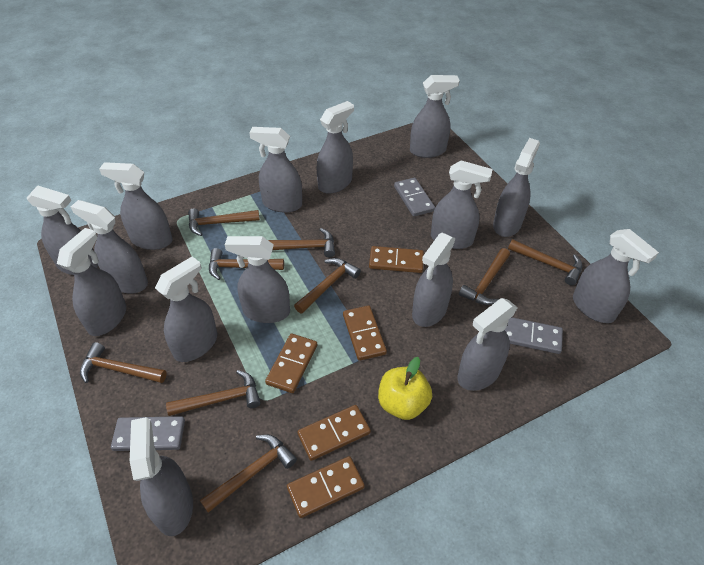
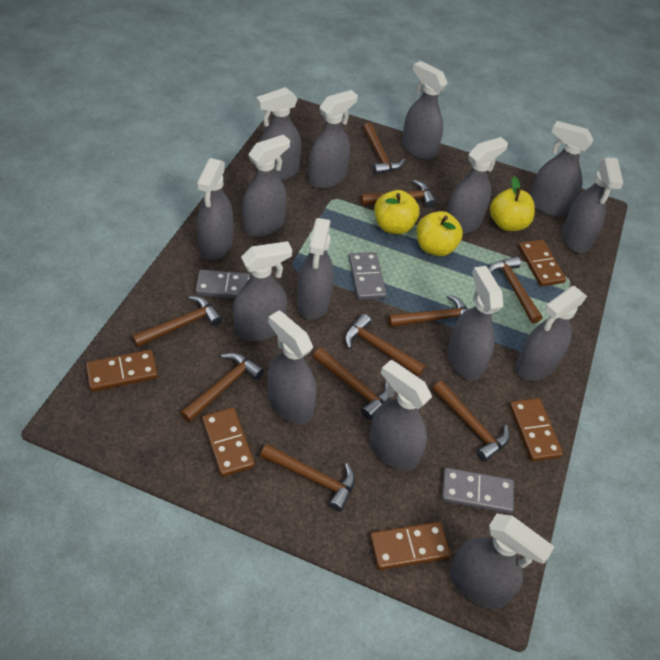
brown hammer: [80,342,167,383] [166,370,261,416] [188,209,260,236] [200,435,297,513] [209,248,284,280] [268,228,335,257] [294,258,361,314] [459,248,510,305] [508,239,582,285] = 9 -> [132,296,222,348] [180,353,264,423] [260,444,355,512] [313,348,390,419] [345,314,426,377] [360,180,436,208] [363,123,405,175] [388,294,467,327] [433,381,510,462] [488,256,542,324] = 10
yellow apple: [378,357,432,420] = 1 -> [374,190,420,234] [416,211,463,256] [490,176,535,231] = 3

